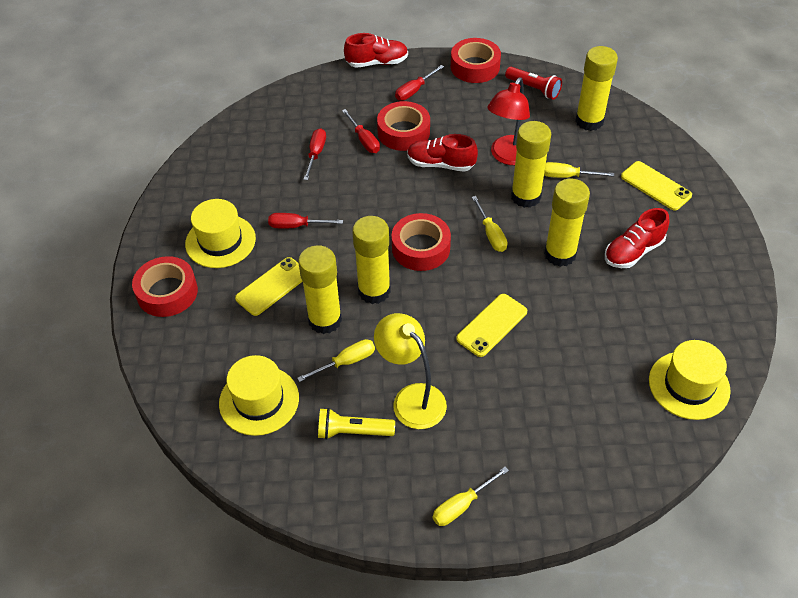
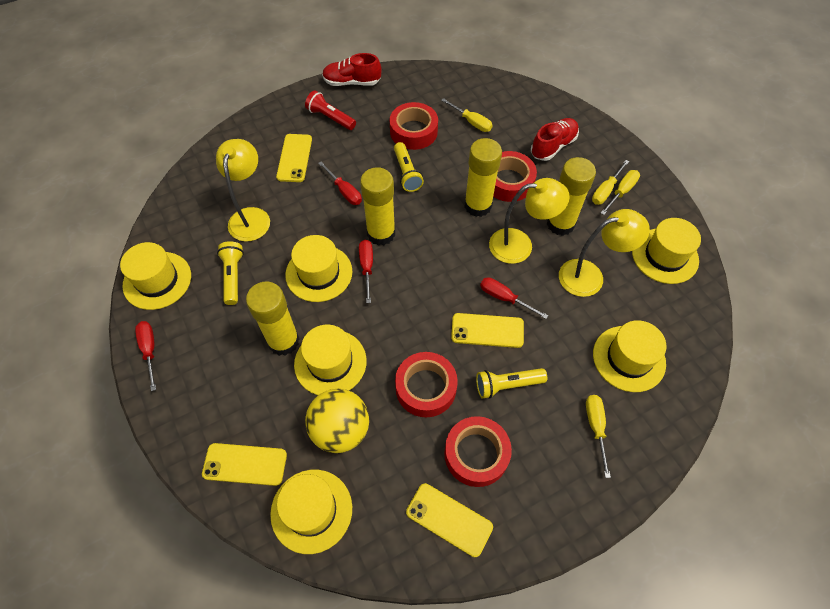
red lamp: [487,77,530,165] = 1 -> none = 0
red shoe: [344,33,408,68] [407,134,478,172] [605,208,669,268] = 3 -> [322,53,381,86] [531,118,579,161] = 2
yellow ball: none = 0 -> [305,389,369,453] = 1
yellow flashlight: [318,408,395,440] = 1 -> [217,241,244,305] [394,142,424,192] [476,368,547,399] = 3
yellow glue stick: [298,245,342,334] [352,216,391,304] [511,121,551,208] [544,178,590,267] [575,46,618,131] = 5 -> [246,281,300,356] [360,167,395,246] [464,138,502,217] [547,157,596,236] = 4
yellow hat: [185,199,256,268] [219,355,299,436] [649,340,731,420] = 3 -> [120,242,191,310] [270,470,352,554] [285,235,352,302] [294,325,367,395] [593,320,666,392] [632,218,701,284] = 6
yellow lamp: [374,313,447,429] = 1 -> [216,139,270,241] [489,178,570,264] [559,209,650,297] = 3
yellow phone: [235,257,303,316] [456,294,527,357] [621,161,692,211] = 3 -> [202,443,287,486] [276,134,312,182] [406,483,493,557] [451,313,524,348] = 4

